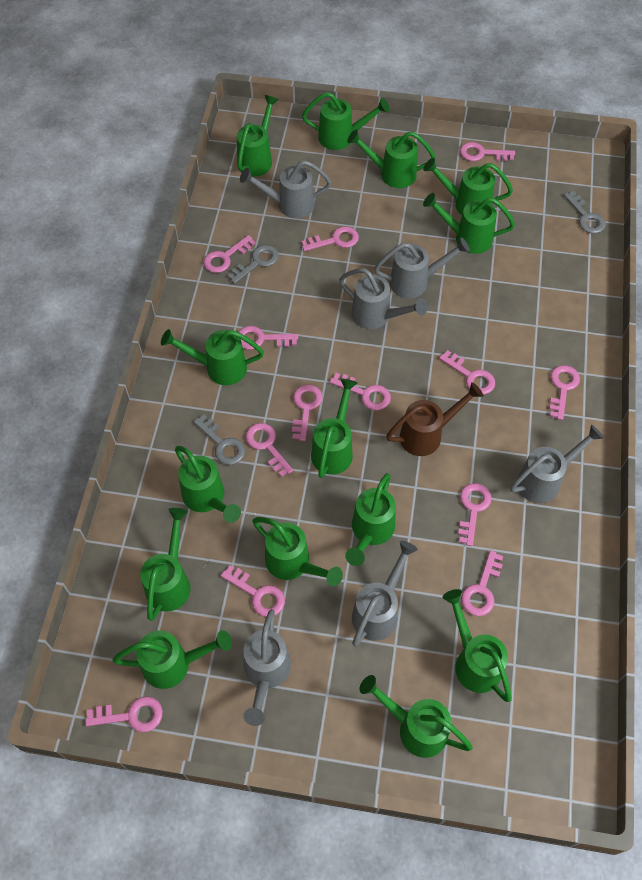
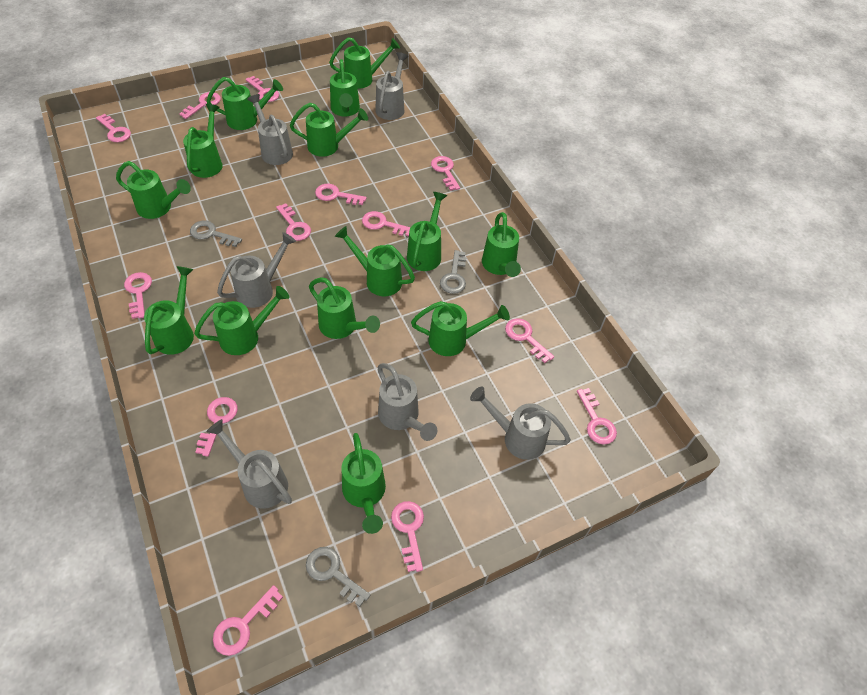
brown watering can: [386,382,483,456] = 1 -> none = 0

